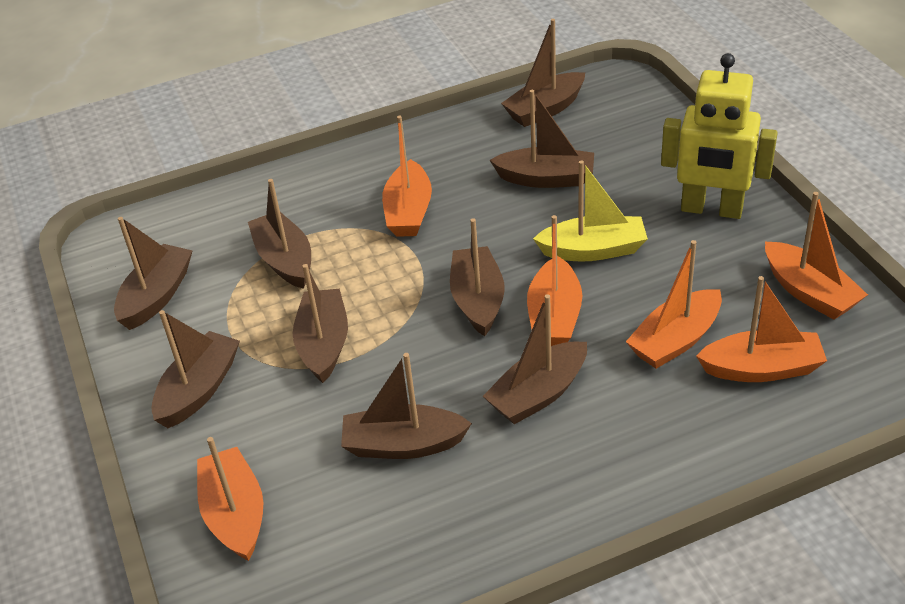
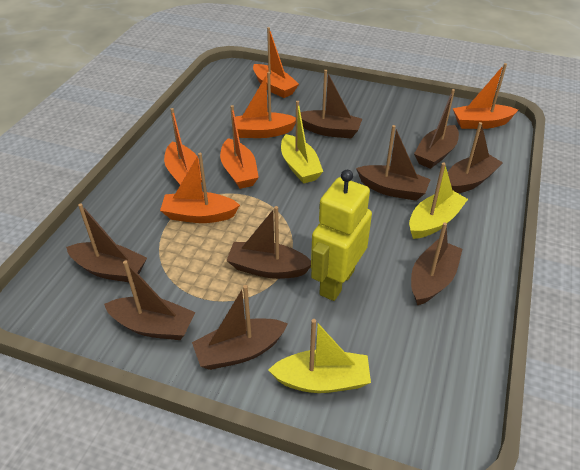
yellow boat: [533,160,648,262] = 1 -> [268,319,371,393] [281,101,323,184] [409,162,468,239] = 3

